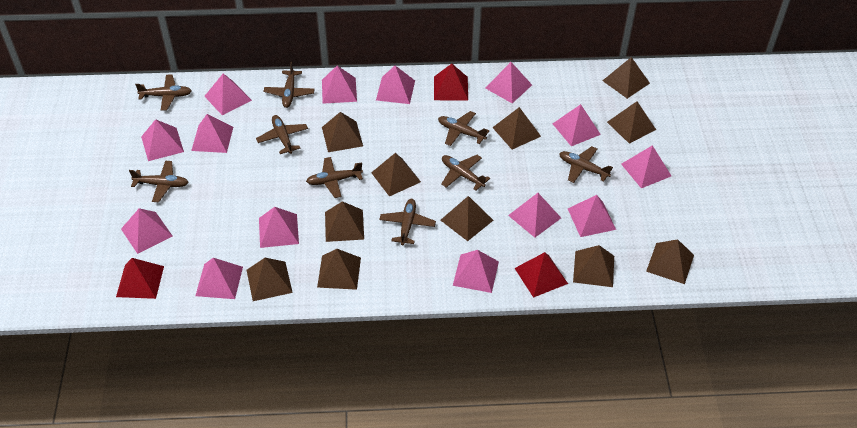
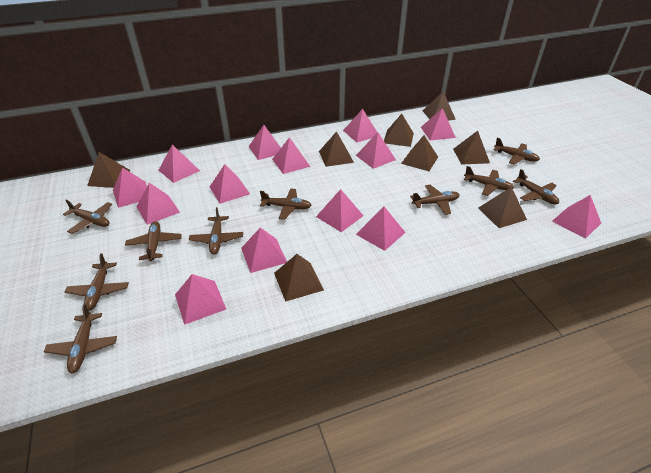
brown plane: [129,161,189,202] [135,75,191,111] [256,115,308,154] [264,62,315,108] [306,157,363,198] [379,199,436,245] [438,111,489,146] [441,155,490,191] [559,146,613,183] = 9 -> [44,304,117,373] [63,199,112,234] [65,253,129,311] [125,221,182,261] [189,207,243,254] [260,188,312,220] [410,185,460,215] [464,166,514,196] [494,138,540,164] [513,169,559,205] = 10
brown pyramid: [246,258,293,301] [317,249,361,290] [322,112,363,152] [325,201,364,242] [371,153,421,196] [441,196,493,241] [492,107,541,149] [573,245,614,287] [602,57,650,99] [607,101,656,144] [646,239,694,284] = 11 -> [87,152,131,188] [274,254,324,302] [319,131,354,167] [384,114,414,147] [401,135,438,171] [423,92,456,121] [453,131,490,165] [478,187,527,228] = 8
red pyramid: [116,258,164,299] [434,64,468,101] [515,252,568,298] = 3 -> none = 0

